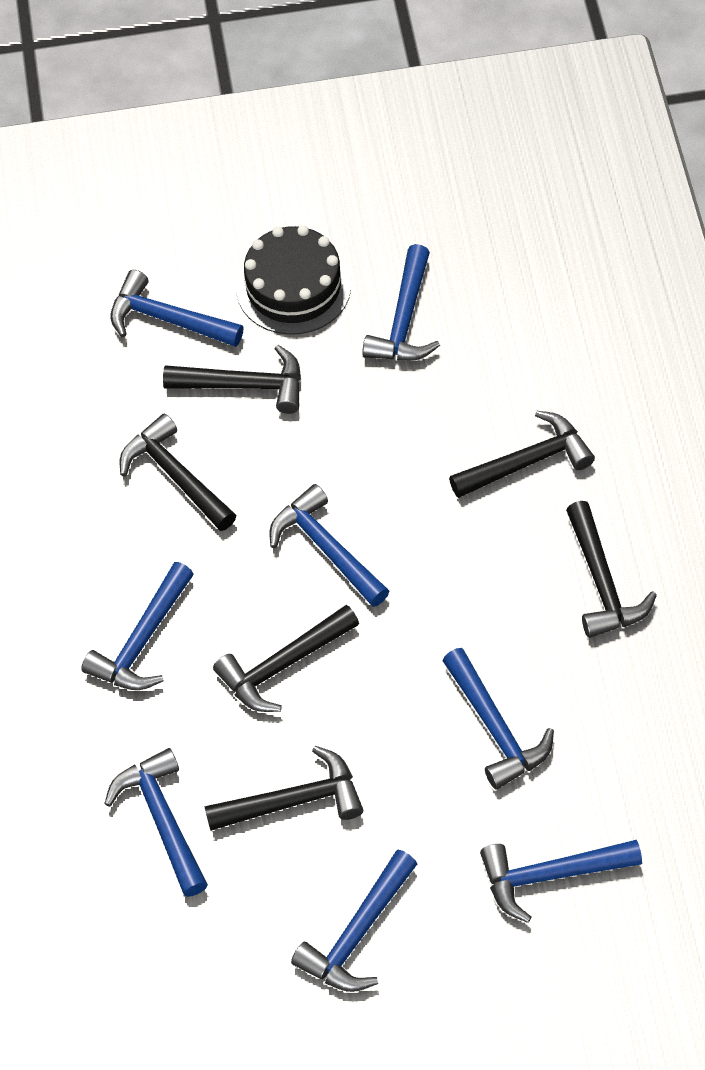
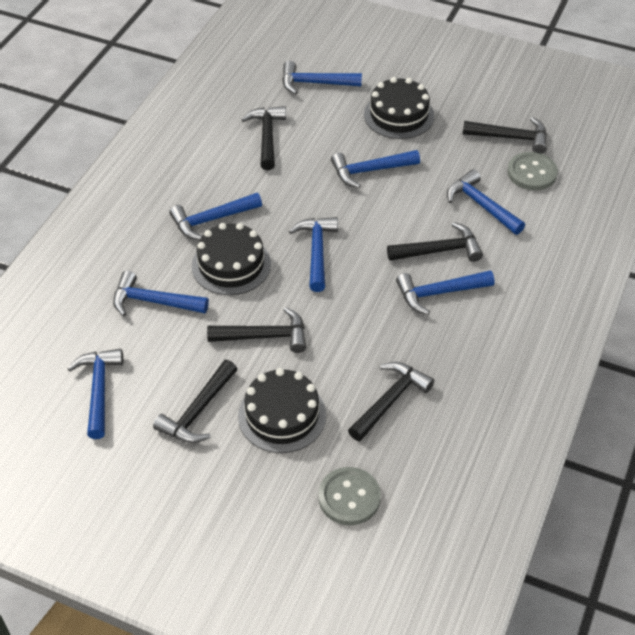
black cake: [236,225,351,335] = 1 -> [192,223,271,295] [238,368,326,453] [364,77,434,139] = 3
grey button: none = 0 -> [318,467,381,525] [507,152,558,190] = 2

